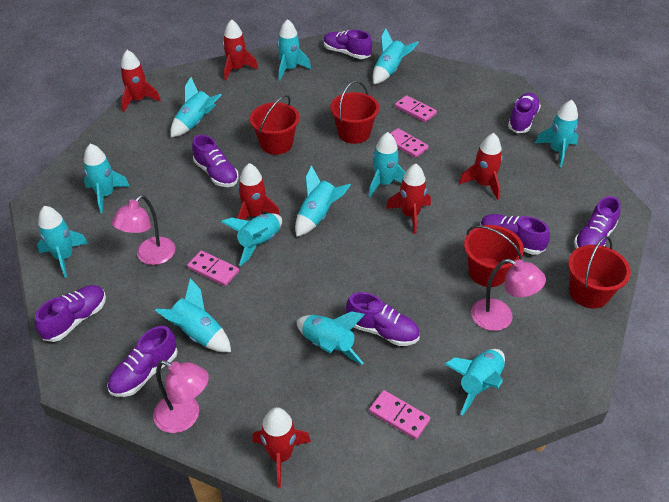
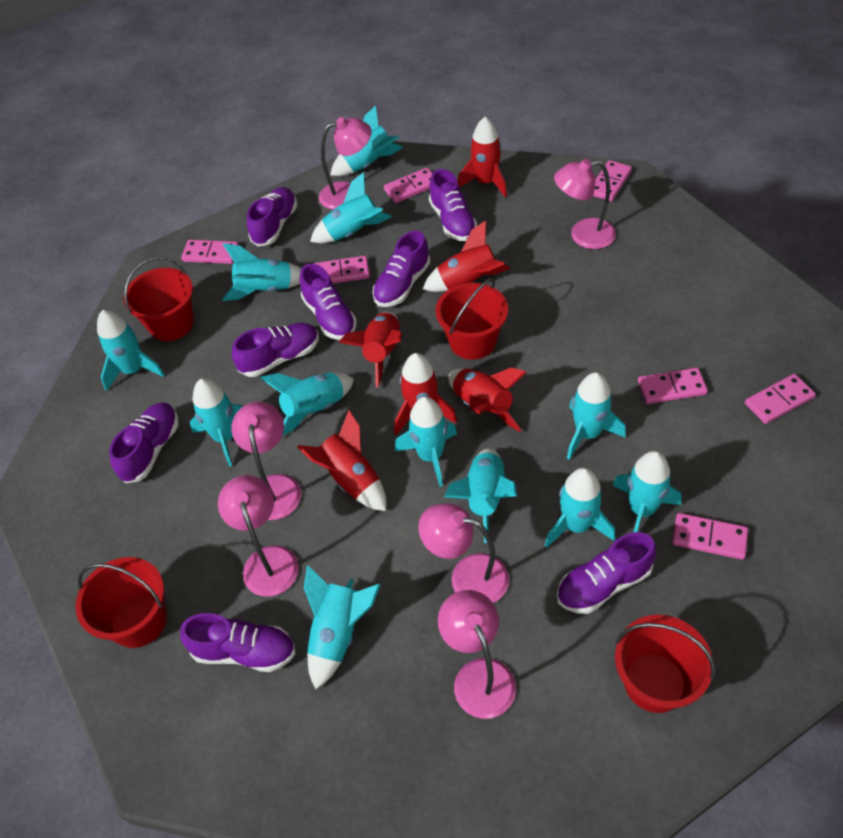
pink domino: [187,250,239,286] [369,390,430,440] [390,128,429,158] [395,95,437,122] = 4 -> [181,240,239,264] [314,256,370,283] [384,168,432,203] [593,160,632,201] [638,368,708,404] [672,513,748,560] [745,374,816,424] = 7
pink lamp: [112,195,175,265] [153,360,209,433] [471,259,546,331] = 3 -> [218,475,299,597] [231,402,301,520] [319,117,372,210] [418,503,509,603] [438,590,516,719] [554,159,616,249] = 6

